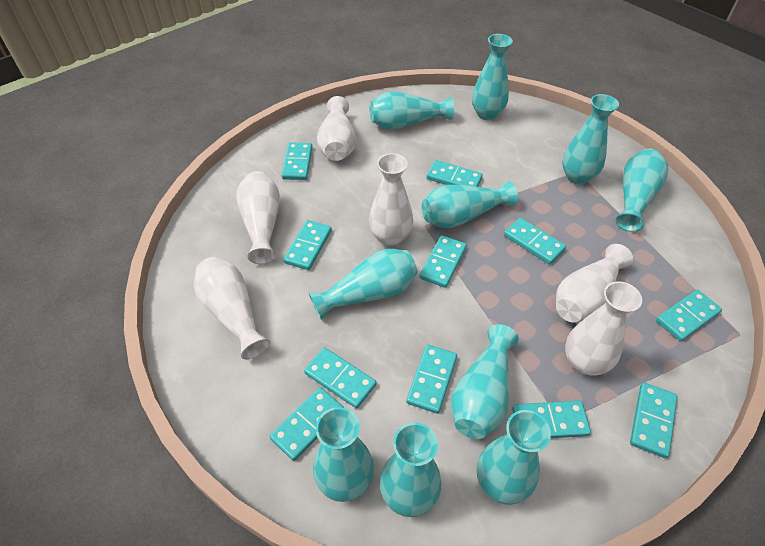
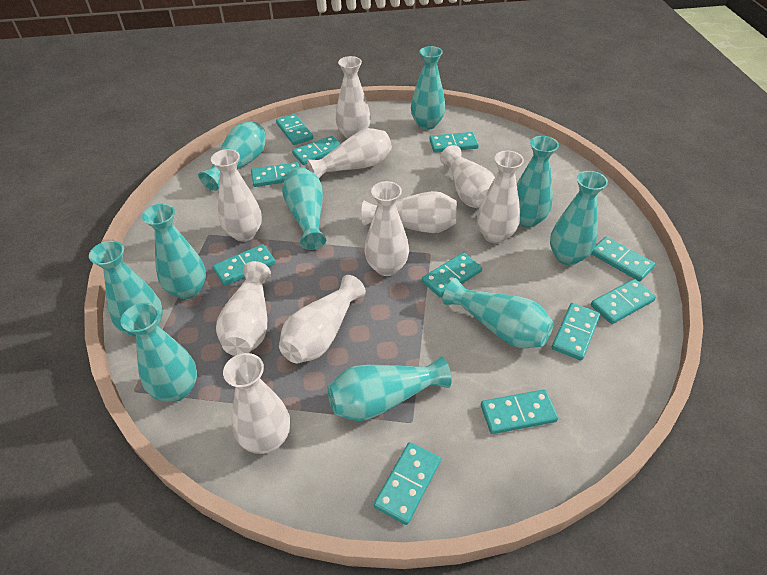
white vase: [194,257,271,359] [236,171,280,264] [317,96,356,161] [369,153,413,246] [556,244,633,323] [565,281,642,376] = 6 -> [211,149,262,242] [216,261,271,356] [223,353,290,454] [279,275,366,363] [307,128,392,178] [335,56,371,139] [362,191,457,233] [364,181,409,276] [440,145,495,208] [477,151,524,244] = 10

